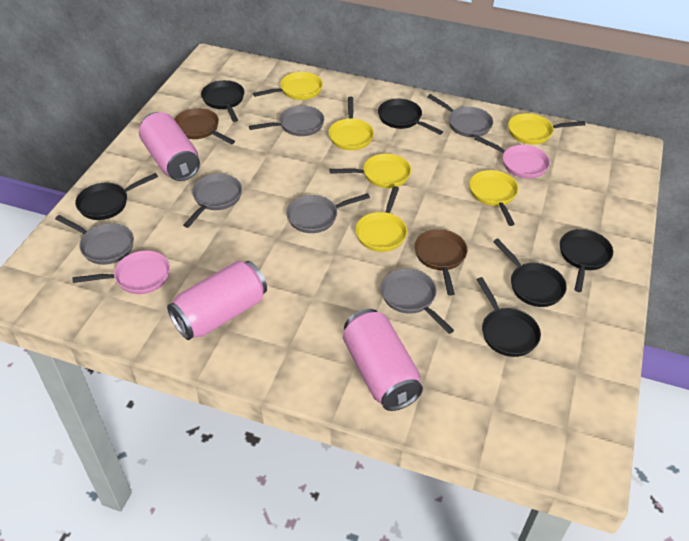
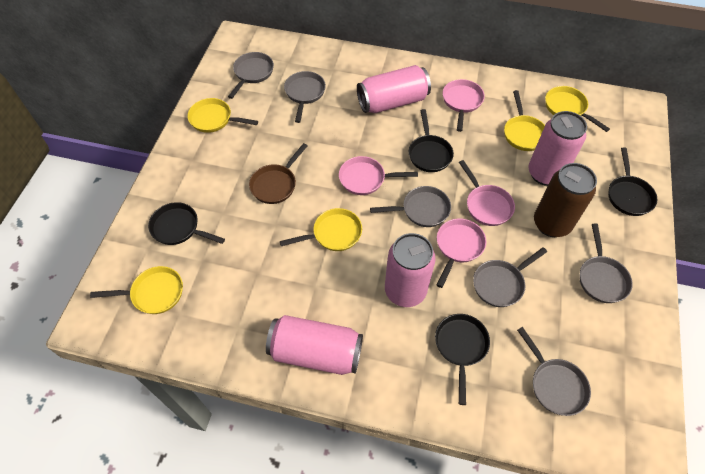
black pan: [75,173,158,220] [201,80,244,122] [378,99,443,135] [476,277,541,357] [493,239,567,307] [560,229,613,292] = 6 -> [148,202,225,245] [409,109,454,172] [435,314,490,405] [608,147,657,216] = 4
brown can: none = 0 -> [534,163,597,237] = 1
brown pan: [174,108,235,145] [414,229,468,296] = 2 -> [249,143,307,204] = 1
pink can: [139,112,200,181] [167,261,267,340] [343,309,423,411] = 3 -> [266,315,363,375] [357,65,431,113] [385,233,435,307] [528,111,587,186] = 4
pink pan: [72,251,170,294] [474,136,550,178] = 2 -> [339,156,418,195] [437,219,486,288] [443,79,485,132] [459,160,515,226] = 4
yellow pan: [253,72,323,100] [328,97,374,150] [329,154,411,188] [356,186,407,252] [469,170,518,226] [508,113,586,144] = 6 -> [90,266,183,314] [187,98,258,133] [280,208,362,251] [504,90,545,151] [545,86,610,132] = 5

